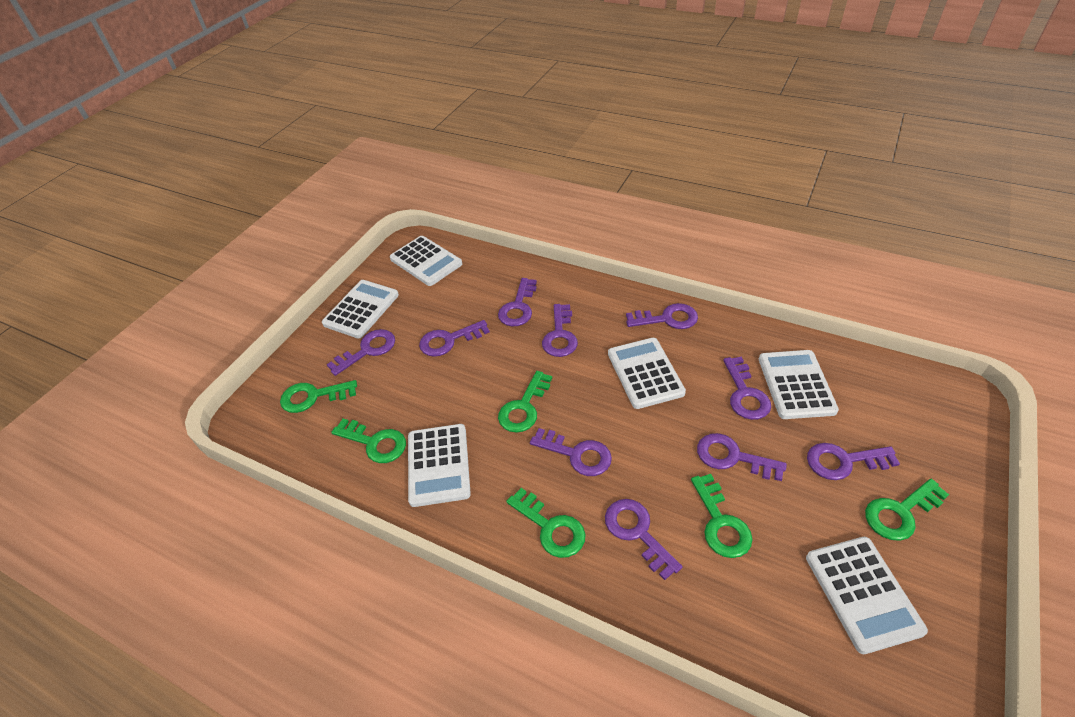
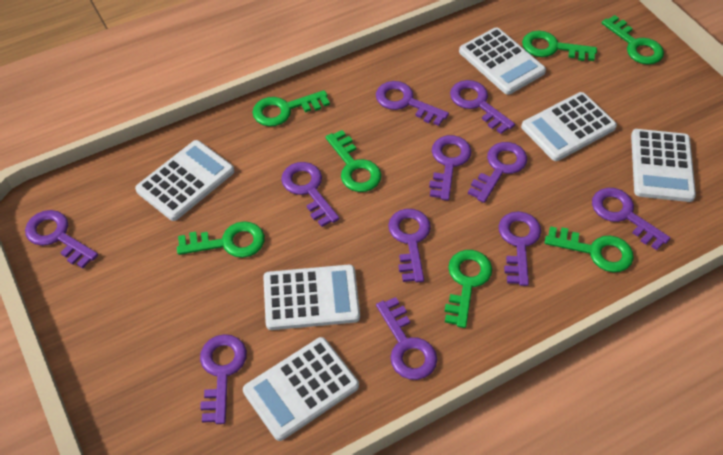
green key: [280,380,357,413] [331,419,406,463] [498,371,552,433] [506,488,586,558] [691,474,753,558] [865,479,949,541] = 6 -> [177,221,265,258] [252,90,330,126] [325,130,381,192] [444,250,492,328] [522,31,597,61] [545,226,634,272] [602,15,664,65] = 7
purple key: [327,329,395,376] [419,320,490,357] [498,278,537,326] [530,428,612,476] [542,304,578,357] [605,499,683,580] [626,303,698,329] [697,433,787,481] [723,357,771,420] [807,443,900,480] = 10 -> [25,210,98,269] [200,334,247,424] [281,162,339,227] [376,81,449,126] [376,297,437,380] [388,209,431,283] [429,135,471,201] [450,80,515,134] [468,142,527,203] [499,211,541,286] [592,188,670,250] = 11

